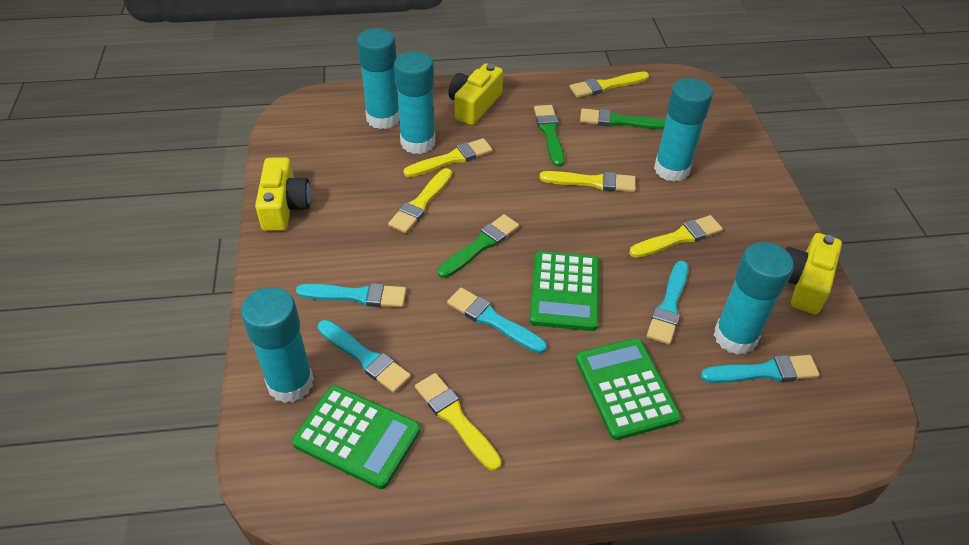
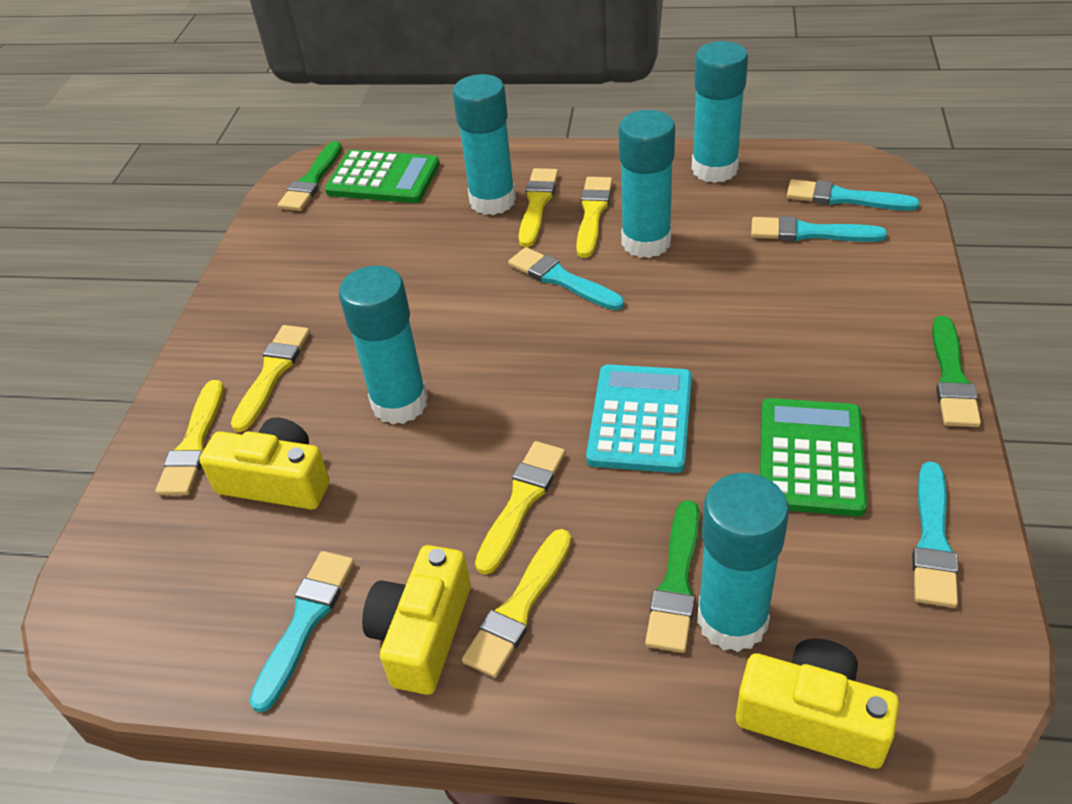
green calculator: [292,385,420,489] [529,251,599,331] [576,338,681,440] = 3 -> [325,150,440,203] [760,398,867,516] = 2
turquoise calculator: none = 0 -> [586,365,692,473] = 1

